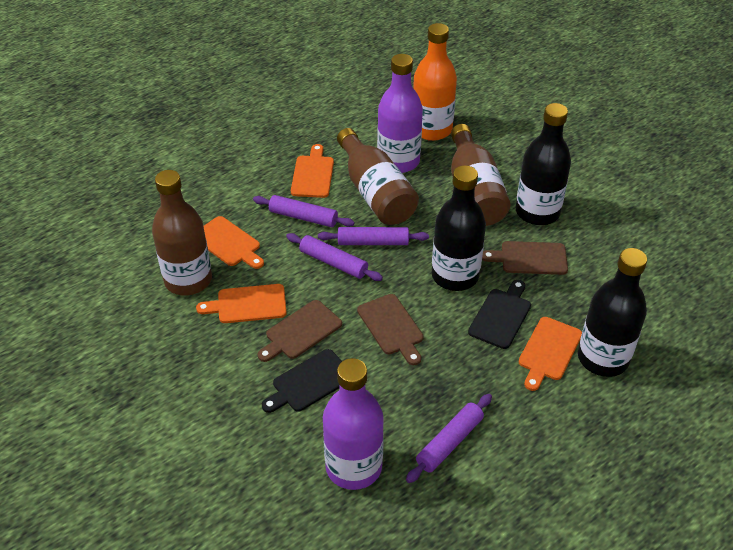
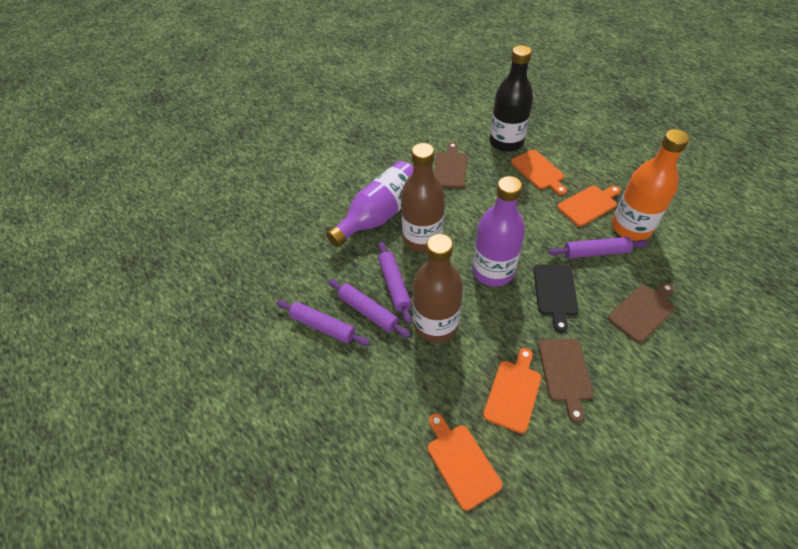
black bottle: [432,165,486,291] [516,103,571,225] [578,248,647,377] = 3 -> [489,45,533,152] = 1
black cutting board: [262,349,342,413] [468,280,531,349] = 2 -> [533,264,579,333] = 1
brown bottle: [152,170,212,295] [337,128,419,225] [451,124,510,226] = 3 -> [401,143,445,252] [413,234,463,343] = 2

